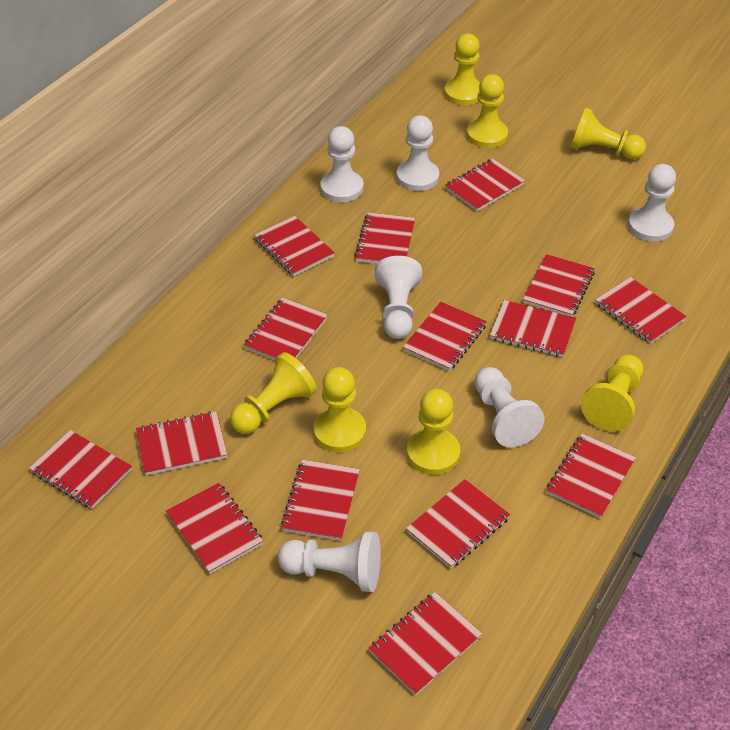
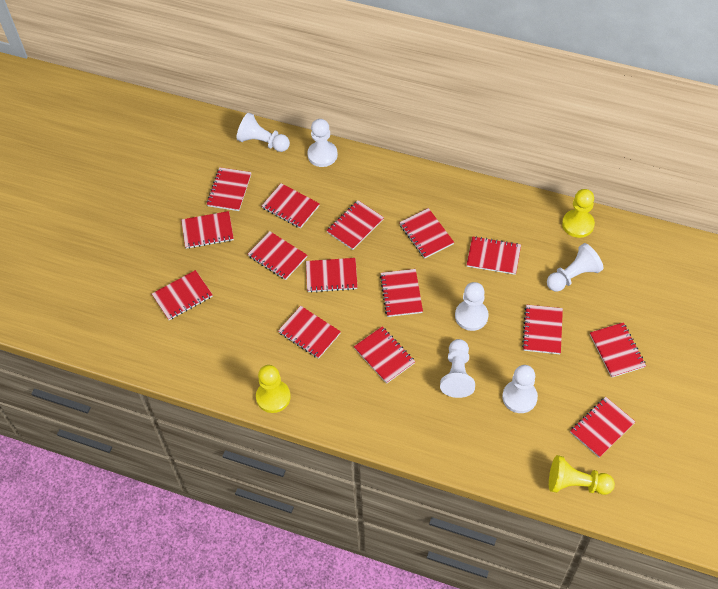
yellow pawn: [230,352,317,434] [314,367,366,452] [407,389,460,475] [444,34,480,105] [467,74,508,148] [570,107,646,160] [581,355,643,431] = 7 -> [256,365,291,413] [549,455,615,495] [562,189,595,238] = 3

